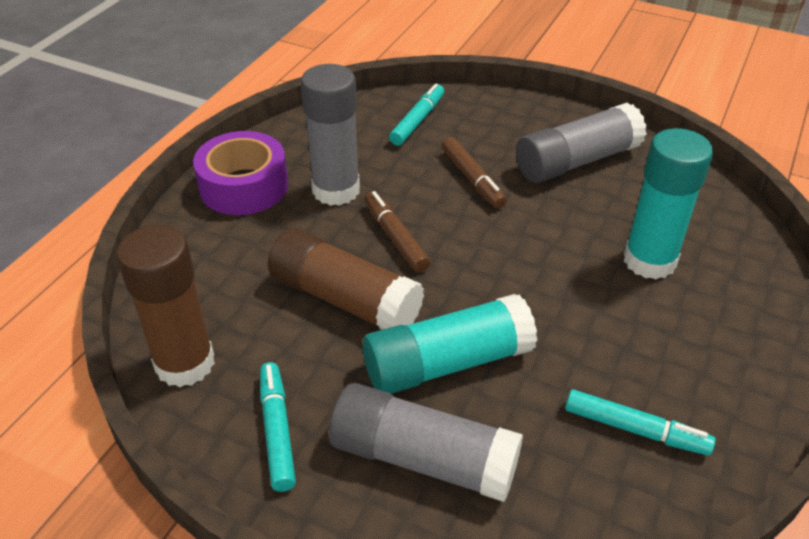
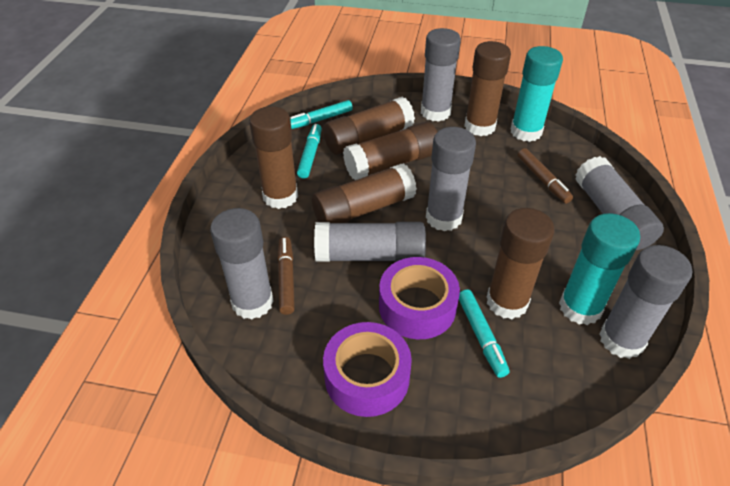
brown glue stick: [116,225,215,387] [268,228,424,330] = 2 -> [249,106,298,209] [312,163,417,223] [323,97,415,155] [343,122,437,180] [464,41,511,136] [487,208,554,319] = 6
grey glue stick: [301,64,360,206] [329,383,523,502] [516,102,647,183] = 3 -> [210,208,274,320] [314,222,426,262] [421,28,461,122] [426,127,476,231] [575,156,664,250] [599,245,692,359] = 6
purple tape: [193,131,288,215] = 1 -> [323,322,412,417] [379,257,460,339] = 2

